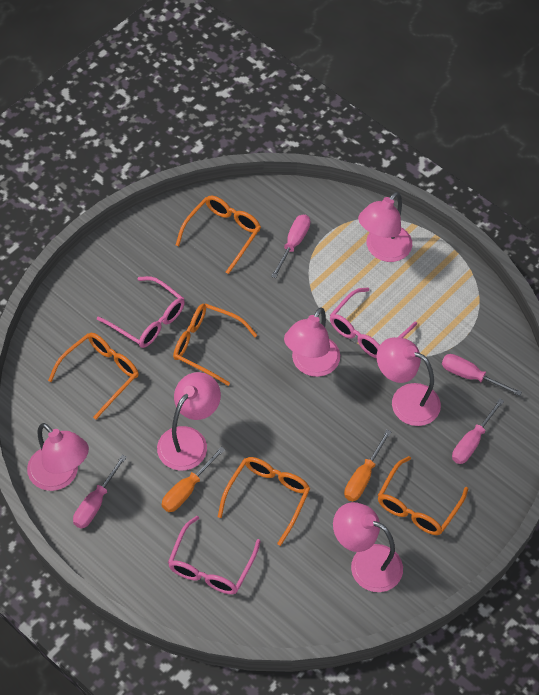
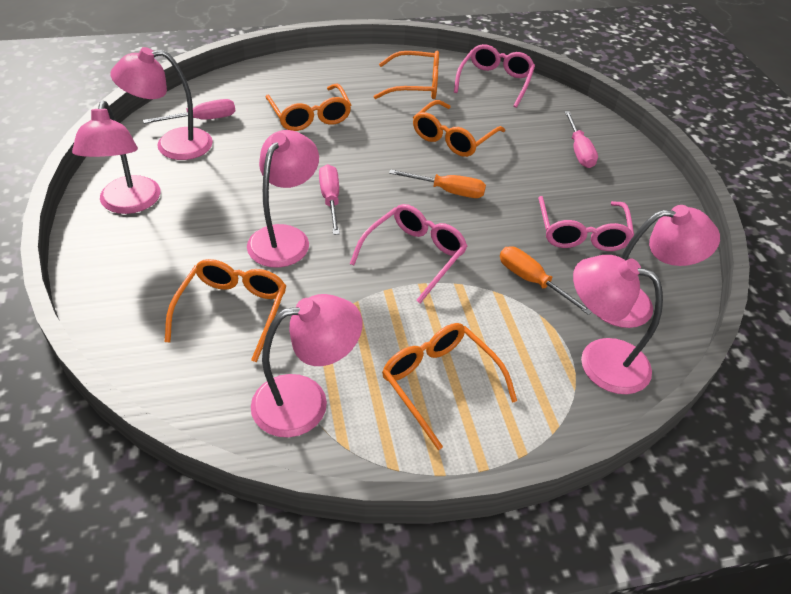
pink screwdriver: [73,455,127,528] [271,215,310,278] [442,354,522,396] [452,399,504,464] = 4 -> [143,99,235,124] [319,164,340,235] [564,111,598,168] = 3

